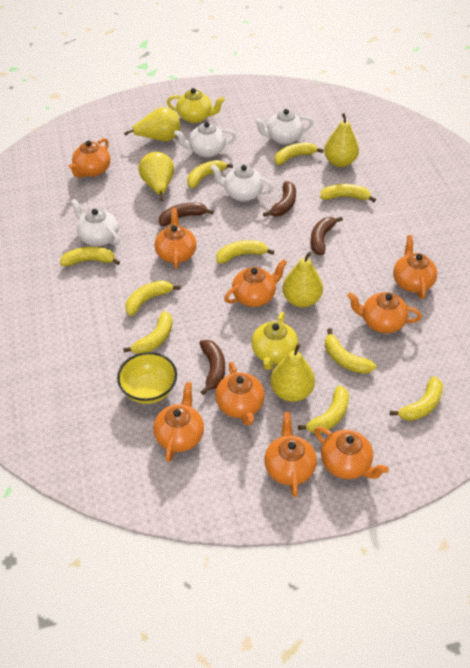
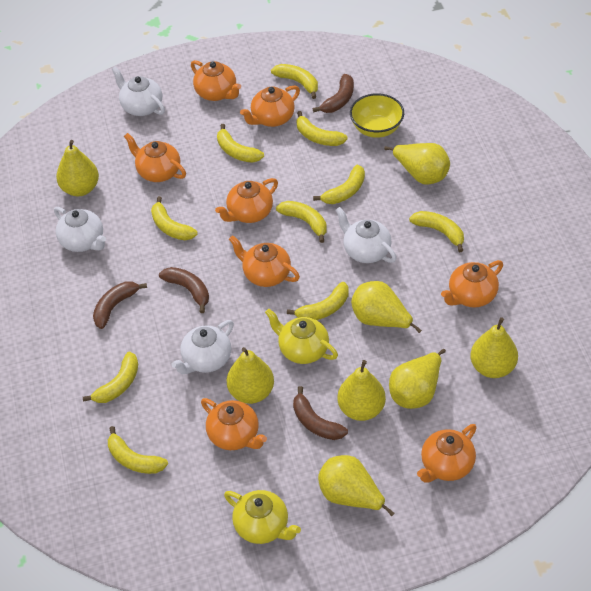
orange teapot: [68,138,110,178] [153,382,204,462] [155,208,197,269] [215,361,265,426] [224,259,287,307] [264,412,317,497] [314,427,389,479] [347,292,422,333] [393,235,437,299] = 9 -> [124,133,186,182] [191,60,241,101] [201,398,267,450] [215,178,278,223] [229,235,300,287] [240,85,300,127] [417,424,476,483] [441,260,503,308] = 8
yellow pear: [124,107,180,141] [139,152,174,201] [270,344,315,402] [282,252,323,308] [324,113,359,167] = 5 -> [56,140,99,196] [227,347,274,404] [318,455,395,517] [337,360,386,421] [351,281,422,333] [384,143,450,185] [389,349,446,409] [470,317,518,378] = 8

